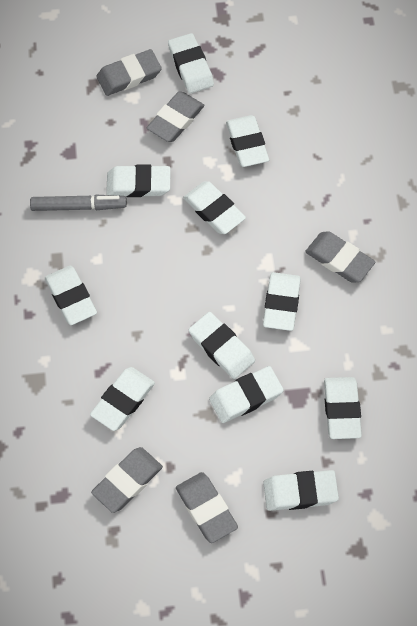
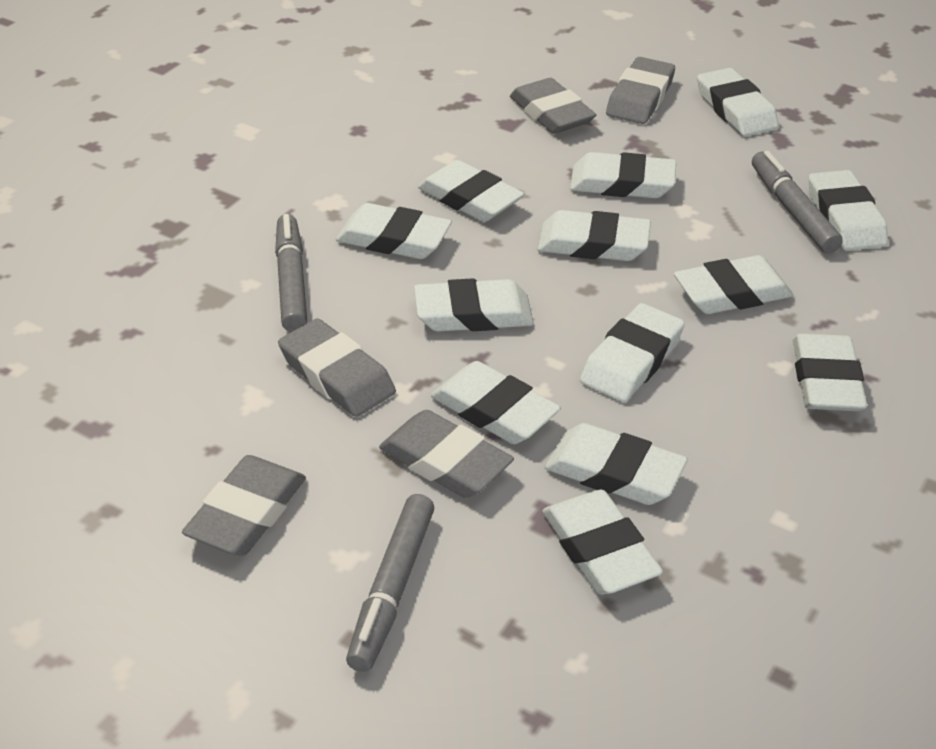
grey marker: [30,195,127,211] = 1 -> [275,214,307,332] [346,494,434,672] [752,151,842,253] = 3
white eraser: [45,266,97,325] [90,367,155,431] [106,165,171,197] [168,33,214,94] [183,181,246,234] [189,312,255,379] [209,366,284,423] [226,115,269,167] [263,272,301,331] [263,470,339,511] [324,377,362,439] = 11 -> [336,203,452,259] [414,278,534,332] [418,160,524,222] [431,361,561,444] [537,210,651,261] [542,489,663,594] [545,423,688,505] [570,152,676,198] [580,303,685,402] [674,255,793,314] [697,68,779,136] [793,334,867,411] [808,170,888,251] = 13

